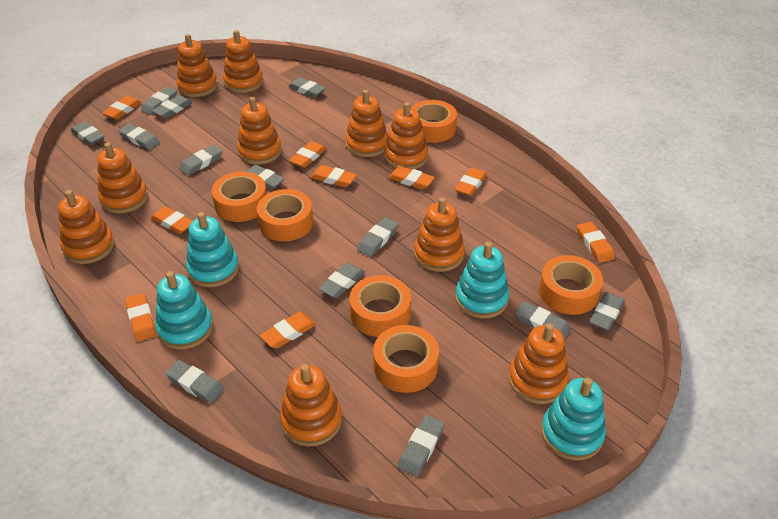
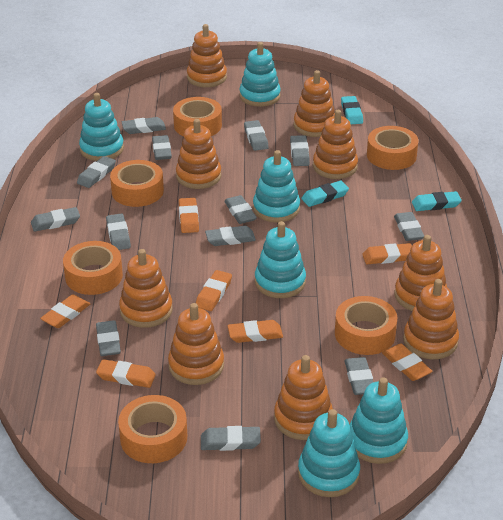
orange eraser: [102,96,142,120] [125,293,156,342] [151,206,192,234] [260,312,316,349] [289,141,327,168] [311,165,357,187] [388,166,435,190] [455,168,487,196] [577,222,615,263] = 9 -> [40,294,90,328] [96,359,156,388] [179,198,199,233] [196,270,232,311] [228,320,283,343] [362,243,412,264] [382,344,432,381] = 7
orange stacking toy: [58,190,115,264] [97,142,148,213] [177,34,217,97] [223,30,263,93] [237,97,282,165] [280,364,342,447] [345,90,388,157] [384,102,428,169] [414,197,465,272] [508,323,569,404] = 10 -> [119,249,173,328] [168,303,224,385] [176,119,221,189] [187,24,227,87] [274,355,333,440] [294,70,335,137] [313,110,358,179] [395,235,447,311] [403,279,459,359] = 9
turquoise eraser: none = 0 -> [301,181,349,207] [341,96,363,124] [412,191,462,211] = 3
turquoise stacking toy: [155,271,213,349] [186,212,239,287] [455,242,509,318] [541,377,606,461] = 4 -> [79,93,124,161] [239,42,281,107] [253,150,300,223] [255,221,306,298] [298,409,360,497] [350,377,408,464] = 6

